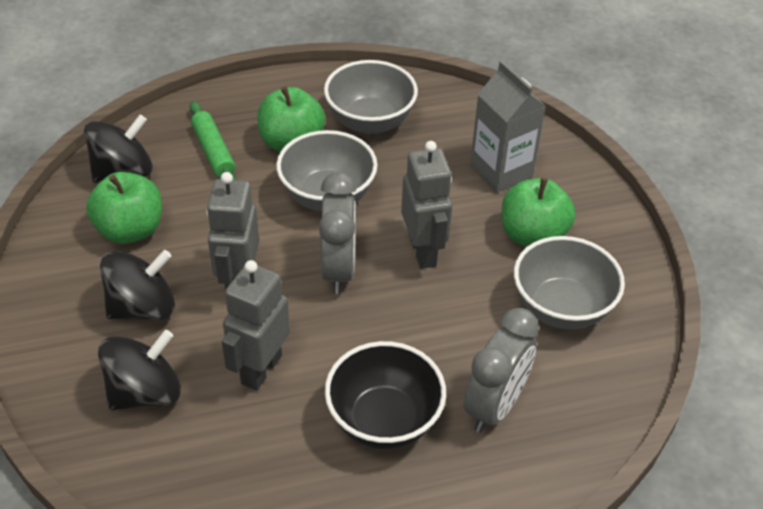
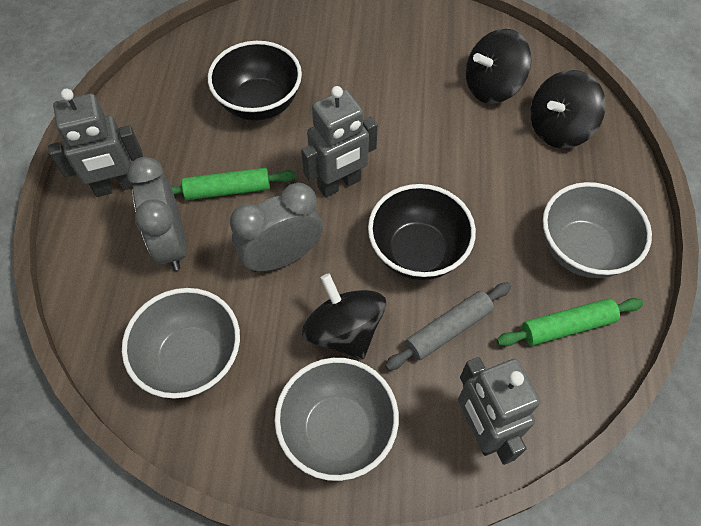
black bowl: [325,341,446,449] = 1 -> [208,41,302,121] [368,184,476,280] = 2
green apple: [86,172,162,244] [257,86,325,152] [502,177,575,247] = 3 -> none = 0
green rolling pin: [190,101,237,180] = 1 -> [171,168,296,200] [496,298,643,346] = 2
grey carton: [470,61,546,193] = 1 -> none = 0
grey rolling pin: none = 0 -> [385,282,512,370] = 1

